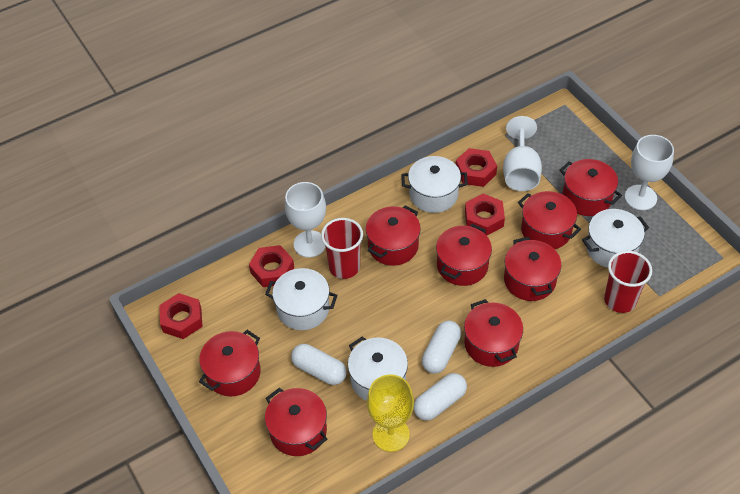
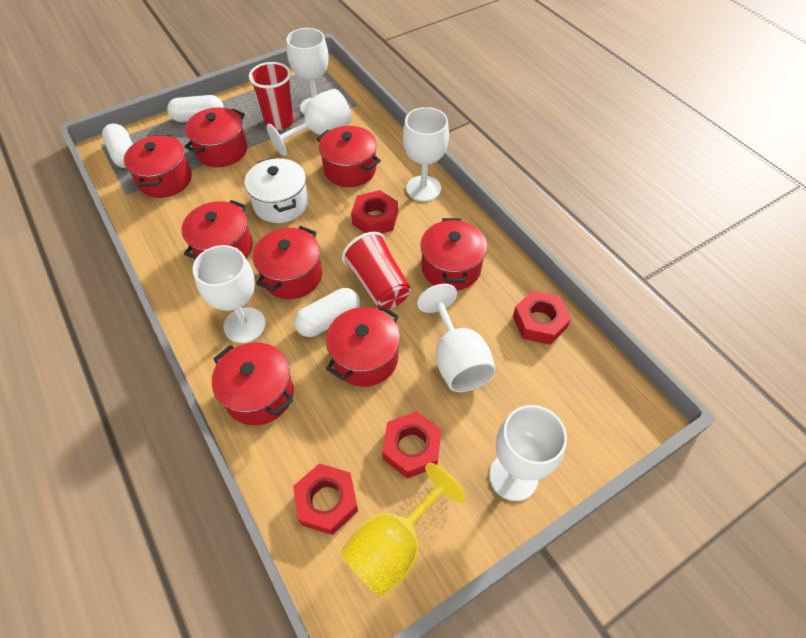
white goblet: [285,182,326,258] [503,116,542,191] [625,135,674,210] = 3 -> [193,245,266,343] [267,89,352,156] [286,28,329,115] [403,107,449,201] [417,284,496,392] [489,405,567,501] = 6
white pot: [265,268,338,330] [348,336,408,401] [401,156,468,213] [582,209,649,268] = 4 -> [244,157,308,223] = 1

